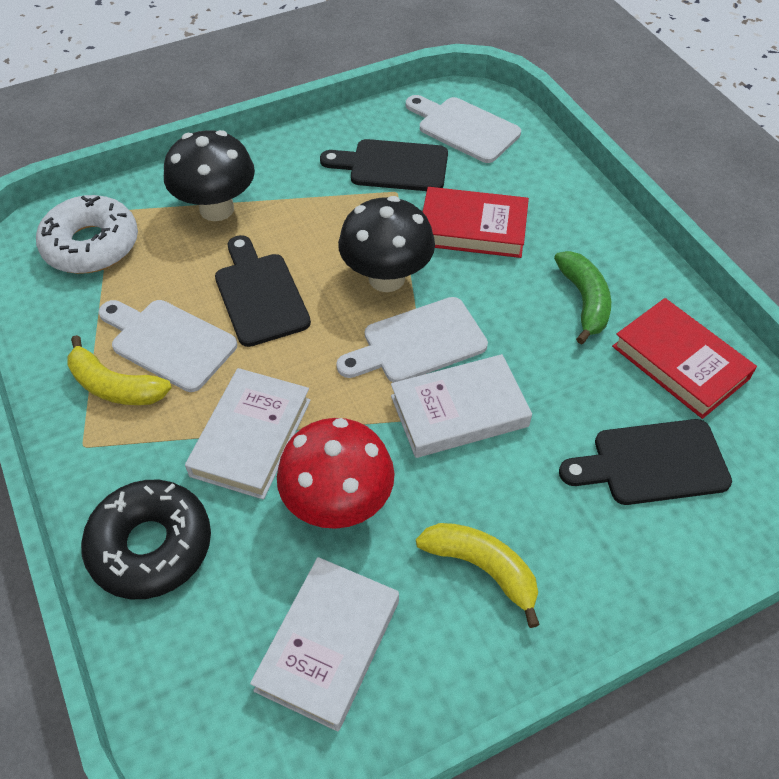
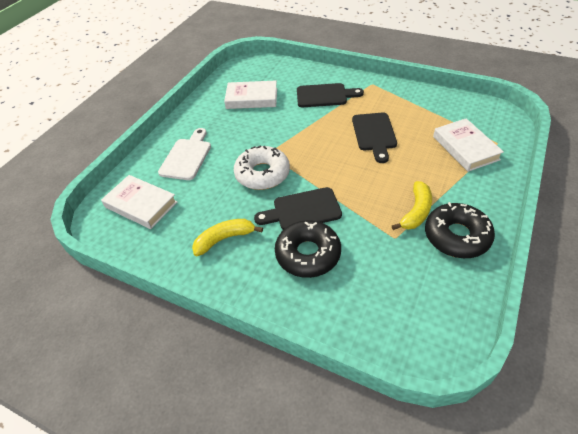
black donut: [81,480,211,599] = 1 -> [275,220,341,278] [425,202,495,258] = 2
black mushroom: [164,130,255,221] [338,196,435,292] = 2 -> none = 0
green banana: [554,251,611,344] = 1 -> none = 0
red book: [423,187,529,258] [612,298,757,419] = 2 -> none = 0
red mushroom: [277,418,395,529] = 1 -> none = 0
white cutting board: [98,300,237,392] [336,297,488,383] [406,95,521,163] = 3 -> [158,128,211,180] = 1

